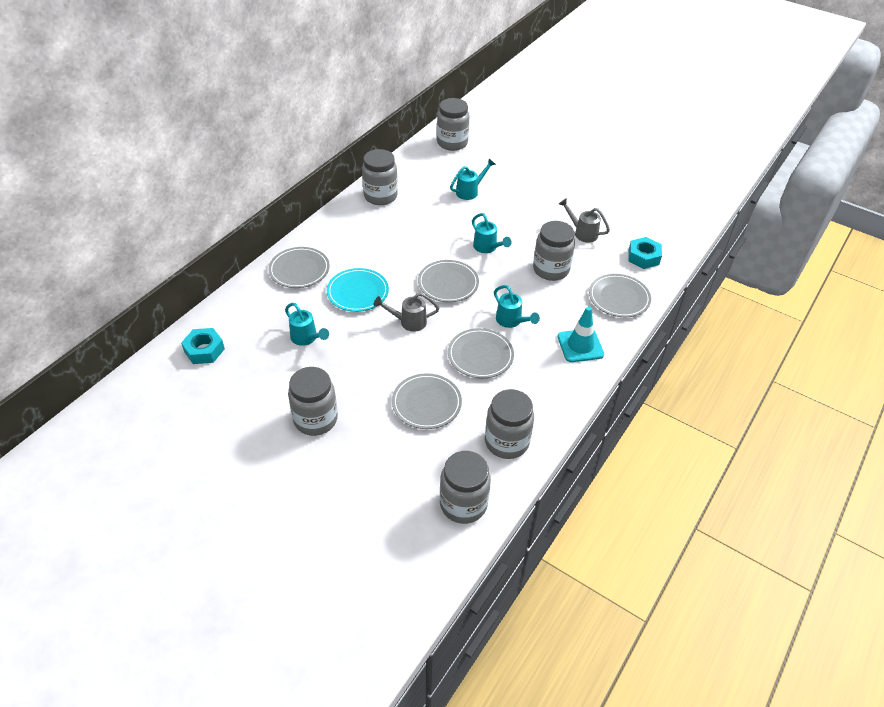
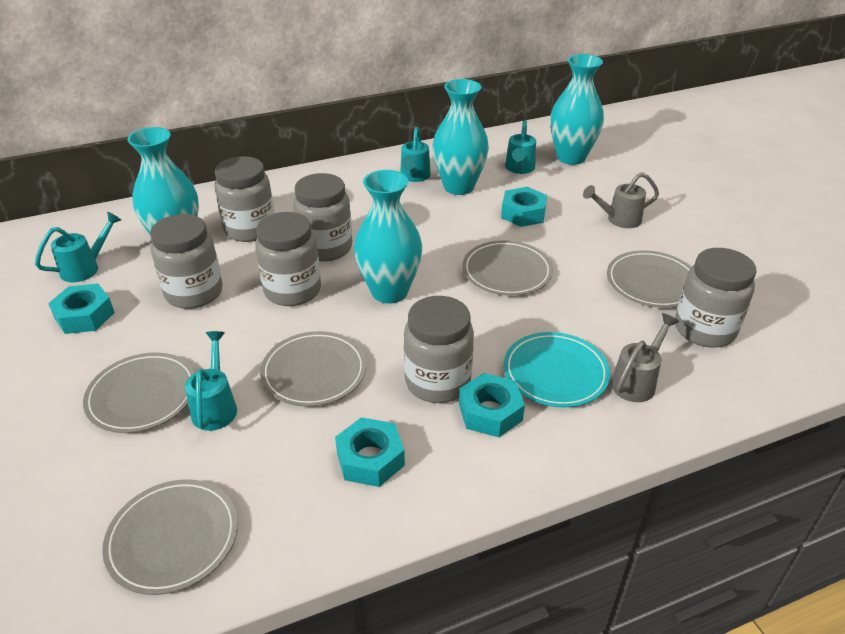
turquoise nut: [181,328,225,364] [628,237,662,269] = 2 -> [48,284,115,334] [335,417,405,487] [459,373,525,437] [501,187,547,227] = 4
turquoise traffic cone: [557,306,604,362] = 1 -> none = 0
turquoise vase: none = 0 -> [127,127,199,234] [354,170,422,303] [432,79,489,195] [550,54,604,165] = 4

